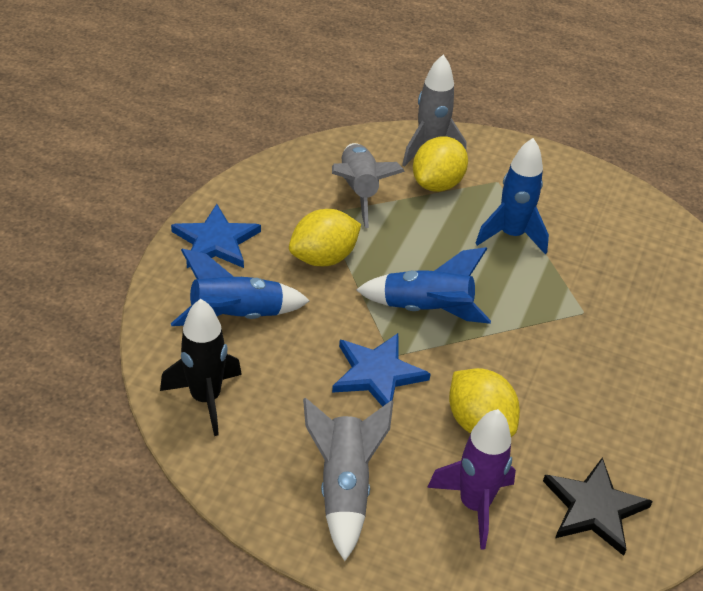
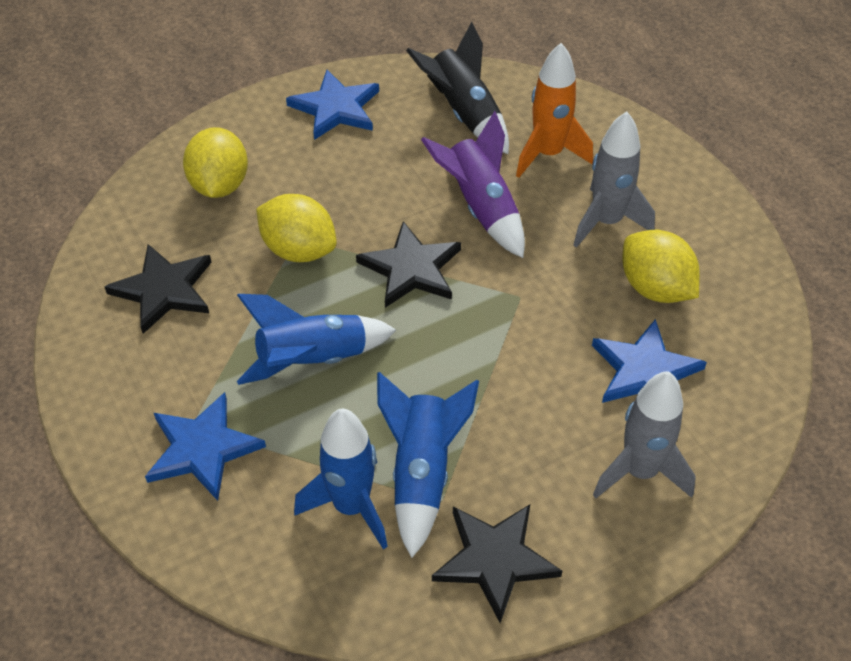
black star: [543,457,653,556] = 1 -> [105,244,212,334] [356,221,461,308] [432,504,562,623] = 3
blue star: [171,204,261,268] [332,333,431,407] = 2 -> [145,392,266,501] [286,70,379,140] [592,319,707,403] = 3
grey rocket: [303,398,393,561] [332,143,405,228] [402,54,466,167] = 3 -> [573,112,655,248] [593,371,696,498] = 2
orange rocket: none = 0 -> [516,43,593,178] = 1

